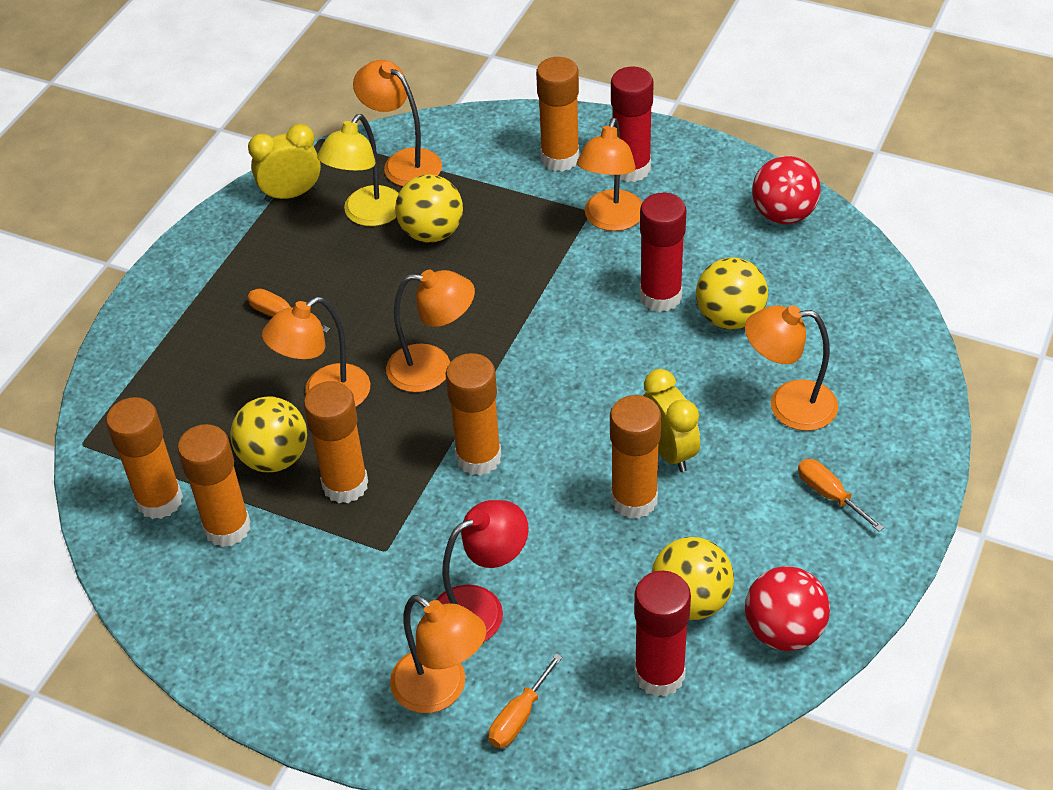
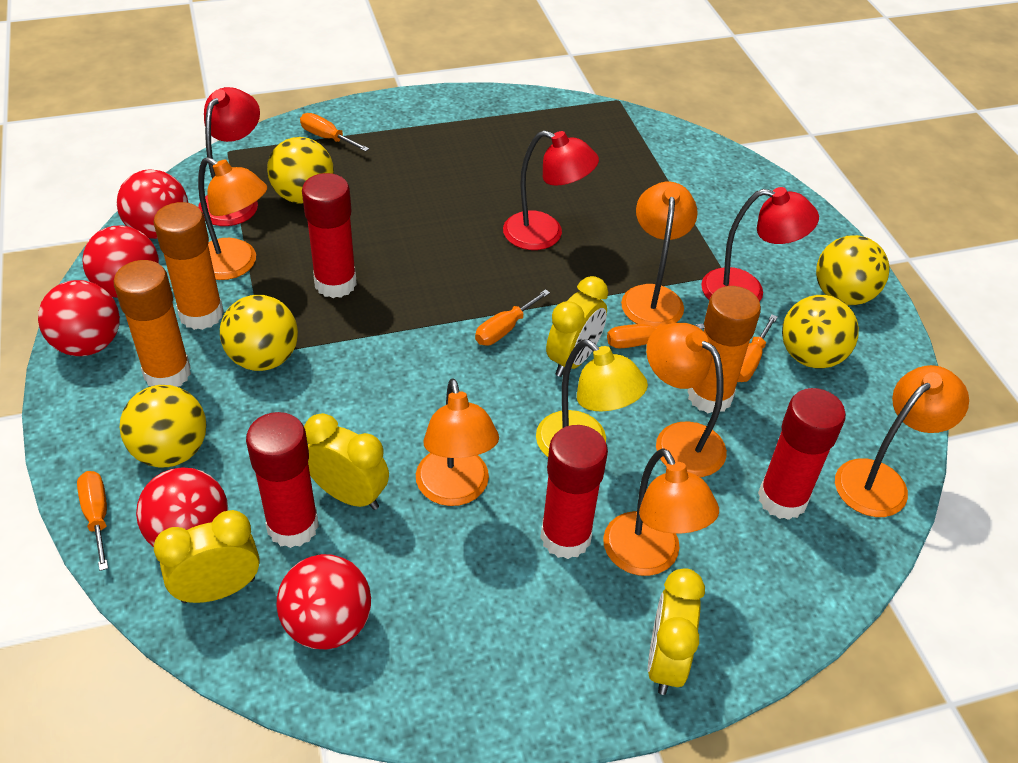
orange glue stick: [106,397,183,519] [177,424,251,547] [304,381,368,503] [446,353,502,476] [536,57,580,172] [610,395,661,519] = 6 -> [114,260,191,387] [153,202,224,330] [688,286,761,413] = 3
orange screwdriver: [247,289,330,333] [488,653,563,748] [798,459,884,532] = 3 -> [77,471,108,571] [300,113,369,152] [475,289,550,345] [607,324,705,348] [738,315,778,382] = 5
red ball: [745,566,830,651] [752,156,821,224] = 2 -> [38,280,120,356] [82,225,159,298] [117,169,188,239] [136,467,228,547] [276,554,371,649] = 5
red glue stick: [611,67,654,182] [634,571,691,697] [640,193,686,312] = 3 -> [246,412,319,548] [302,173,357,298] [540,425,608,559] [758,388,846,520] = 4
red lamp: [436,500,528,642] = 1 -> [198,87,260,226] [503,130,599,250] [701,187,819,302] = 3
yellow ball: [230,396,307,472] [395,175,463,243] [651,537,734,620] [696,257,768,329] = 4 -> [119,385,207,468] [220,295,298,371] [267,137,334,204] [782,295,859,368] [816,235,890,305] = 5
yellow clock: [248,124,321,202] [643,369,700,472] = 2 -> [154,510,260,603] [304,413,389,510] [546,276,608,377] [648,568,705,695] = 4

